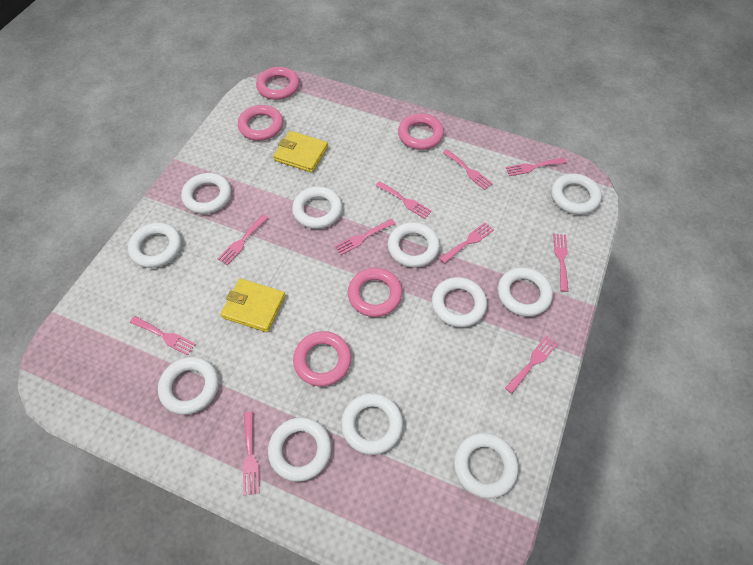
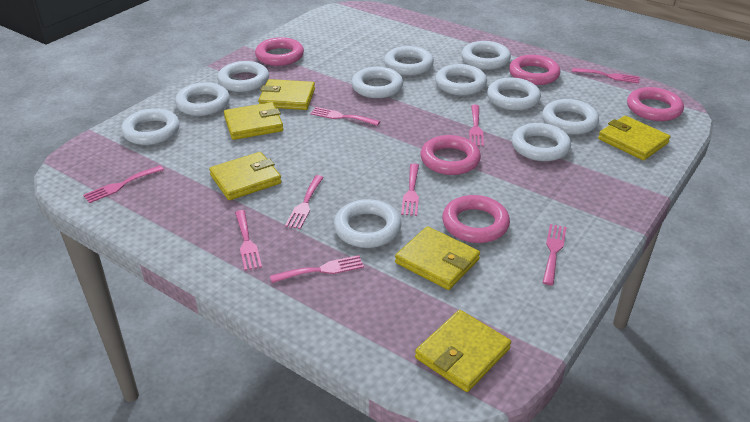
pink fork: [130,316,196,356] [218,215,268,265] [242,412,260,496] [334,219,396,255] [375,181,432,219] [439,222,494,264] [443,149,493,190] [505,158,566,176] [505,336,558,394] [553,234,568,292] = 10 -> [83,165,164,203] [235,210,262,271] [270,255,364,283] [285,175,324,229] [310,107,380,126] [401,164,419,216] [469,105,484,146] [542,224,566,285] [572,68,640,83] = 9
yellow wallet: [220,278,286,332] [273,131,328,173] = 2 -> [209,152,282,200] [224,102,283,140] [258,79,315,110] [395,226,480,290] [415,310,511,392] [598,116,671,160] = 6

